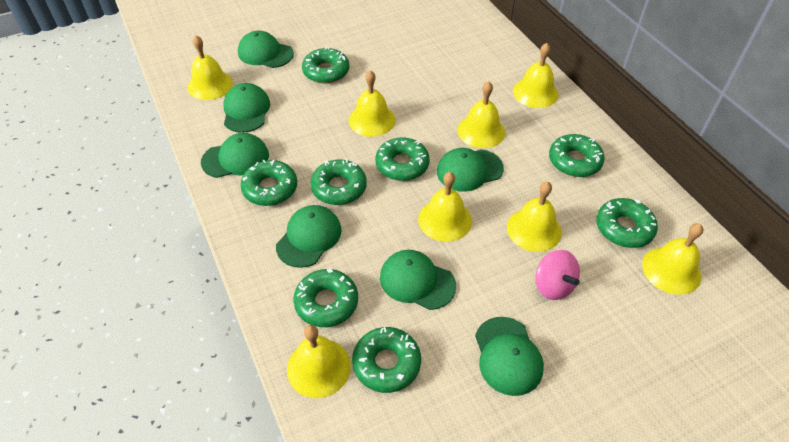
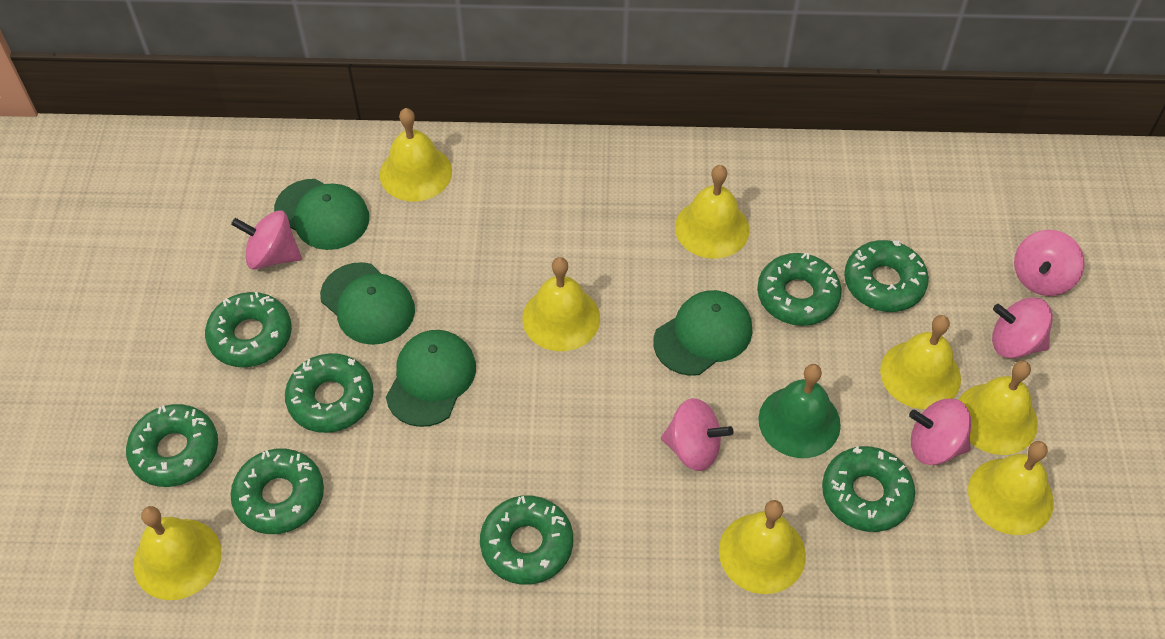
green bell: none = 0 -> [758,364,841,458] = 1
green cap: [201,133,269,178] [223,83,270,133] [238,31,294,68] [276,205,341,268] [380,250,456,310] [437,148,504,192] [475,317,544,396] = 7 -> [274,179,369,250] [320,262,415,345] [386,330,476,427] [653,290,752,376] = 4
pink spinning top: [535,250,580,300] = 1 -> [231,210,302,270] [661,398,733,471] [909,399,971,465] [992,298,1052,358] [1014,230,1085,296] = 5

